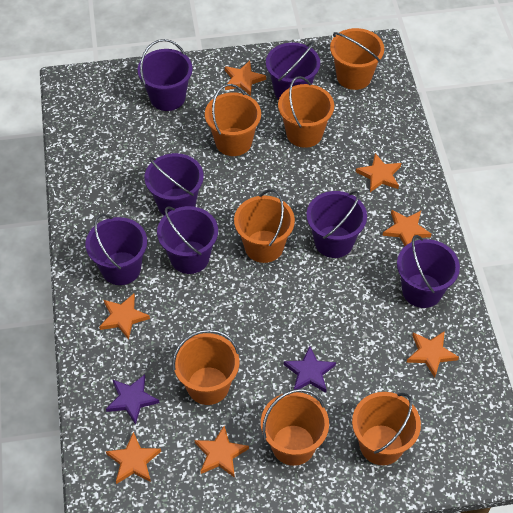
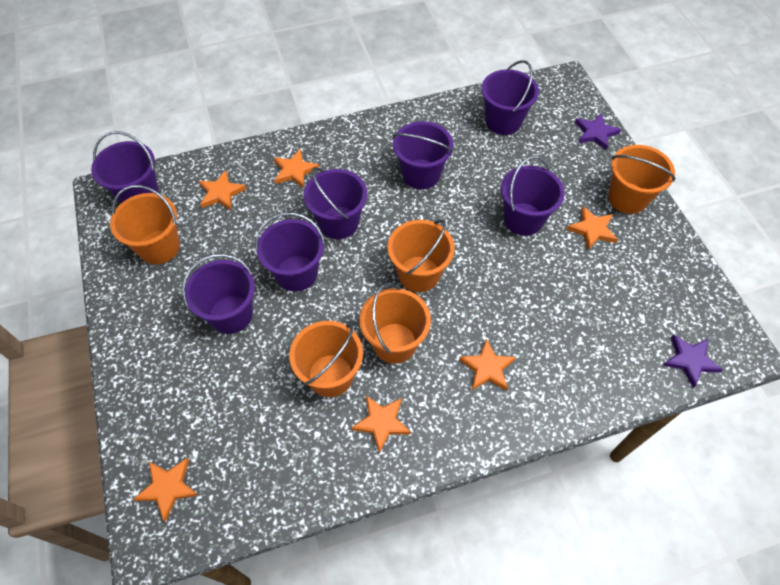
orange bucket: [172,329,240,405] [205,84,261,156] [234,189,295,263] [261,389,329,466] [278,76,334,148] [330,28,384,90] [352,392,421,465] = 7 -> [110,185,180,264] [289,321,363,397] [359,283,431,364] [388,220,455,292] [608,145,675,214] = 5
orange star: [99,294,150,340] [106,432,161,484] [195,426,249,478] [225,61,266,96] [356,153,401,192] [382,210,431,246] [406,331,459,378] = 7 -> [133,458,198,522] [198,170,246,210] [274,149,319,188] [351,396,411,453] [459,338,516,391] [566,207,618,250] = 6

